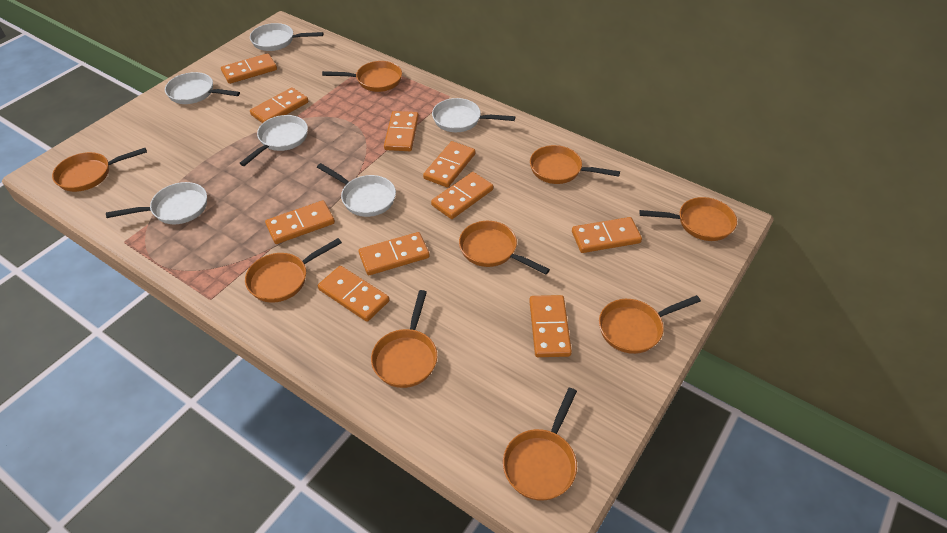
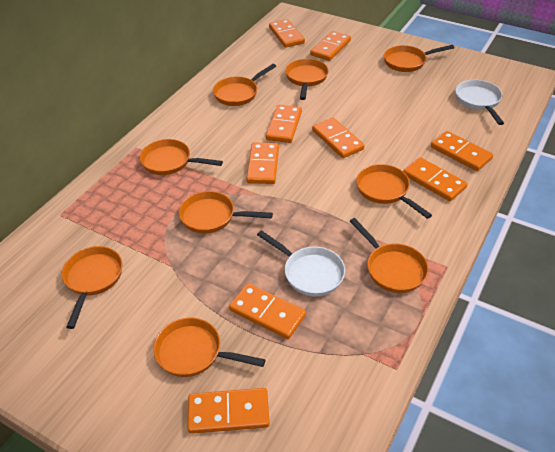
orange domino: [221,53,277,84] [250,87,308,123] [265,200,335,244] [318,266,389,322] [359,232,430,275] [384,111,419,151] [423,141,475,187] [431,172,493,219] [529,295,572,357] [572,217,642,253] = 10 -> [187,388,270,434] [229,283,306,339] [246,142,279,184] [266,105,302,143] [269,19,305,48] [310,31,351,61] [312,118,365,158] [403,157,467,201] [431,131,493,171] = 9
white pan: [106,182,207,224] [165,72,240,104] [239,115,308,166] [250,23,324,51] [317,163,396,217] [432,98,515,132] = 6 -> [257,230,345,296] [455,80,504,125] = 2

